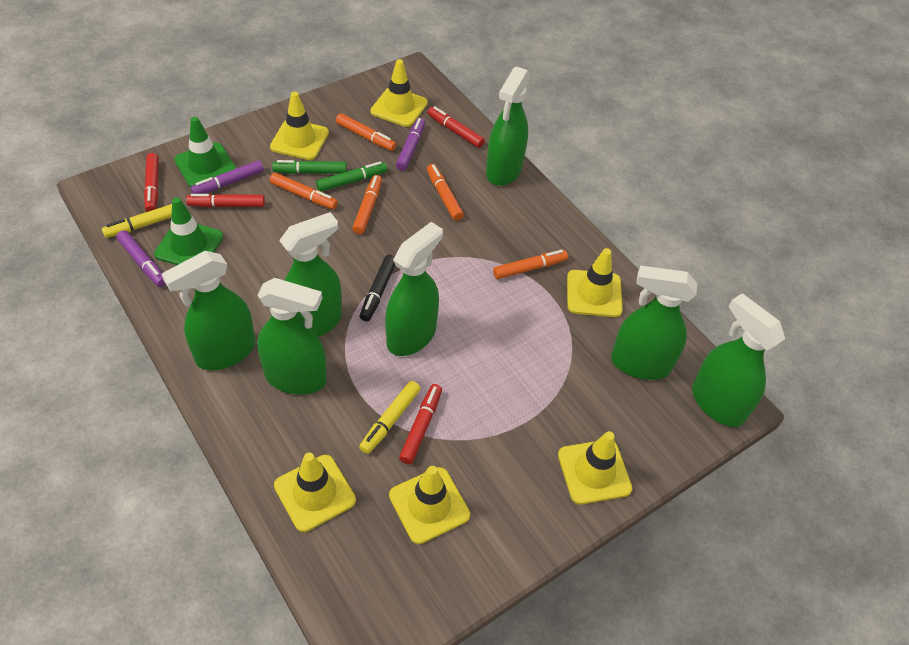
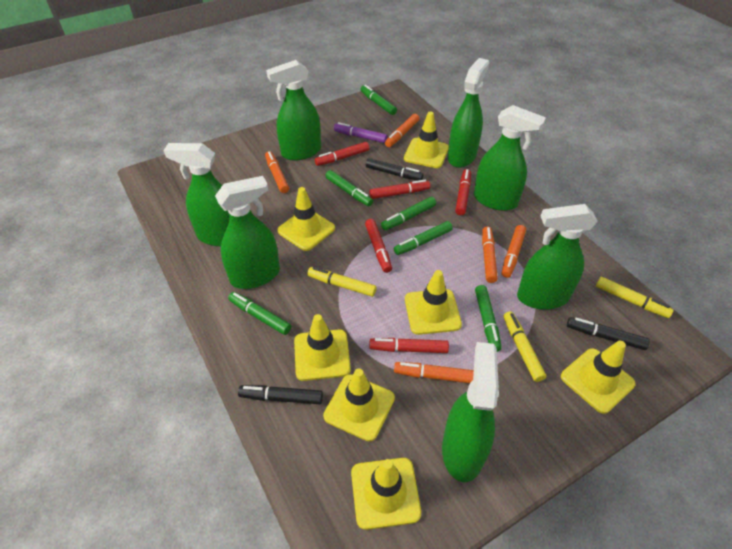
black marker: [360,255,395,322] = 1 -> [238,385,323,404] [366,158,424,181] [567,317,650,350] = 3
green marker: [272,160,347,174] [316,161,387,192] = 2 -> [228,292,291,335] [326,170,373,206] [360,85,397,115] [381,197,436,230] [394,221,453,255] [475,285,502,352] = 6
green traffic cone: [154,197,223,265] [174,117,236,187] = 2 -> none = 0
purple marker: [116,230,166,287] [191,160,264,194] [396,118,425,171] = 3 -> [334,122,387,143] = 1
red marker: [144,153,159,212] [186,194,265,208] [399,384,442,464] [428,106,485,148] = 4 -> [315,142,369,166] [365,219,392,273] [369,179,430,199] [369,338,449,353] [455,169,471,215] = 5
yellow marker: [102,204,172,238] [359,381,421,454] = 2 -> [307,267,377,297] [503,311,546,382] [596,277,673,318] = 3
yellow traffic cone: [270,91,329,160] [274,452,356,532] [370,59,428,127] [389,466,470,544] [558,431,632,505] [567,248,623,317] = 6 -> [277,187,335,251] [294,314,351,381] [323,368,395,441] [351,458,421,530] [404,111,449,168] [405,270,462,335] [561,341,636,414] = 7

